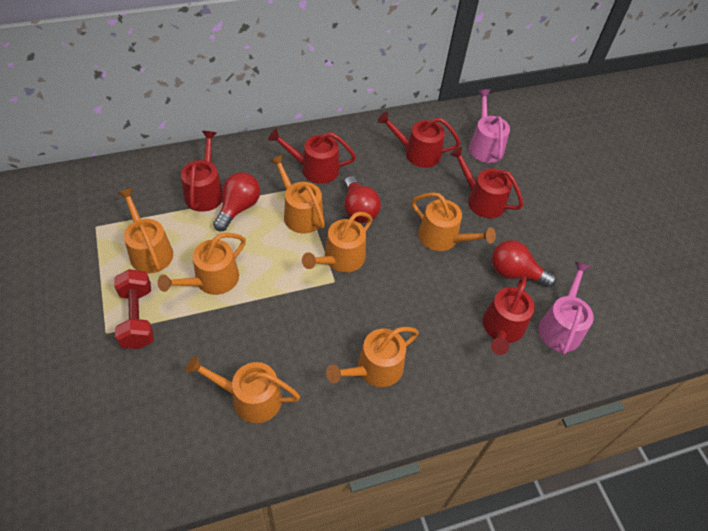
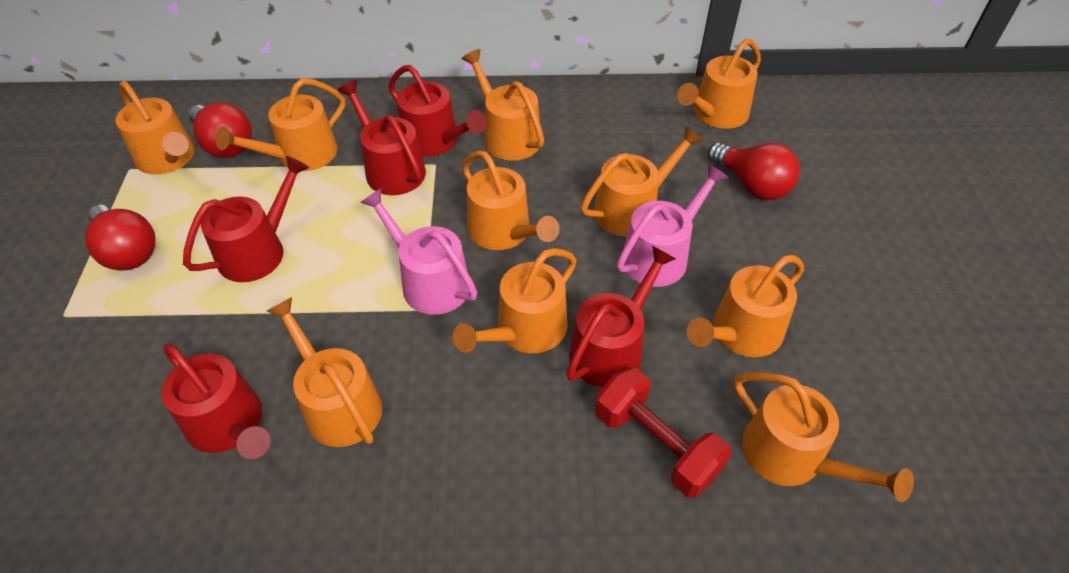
orange watering can: [118,188,173,273] [158,233,246,295] [186,356,300,423] [269,155,325,233] [302,212,373,272] [326,327,419,387] [412,192,496,251] = 7 -> [115,81,195,175] [216,78,345,171] [267,297,382,447] [453,248,577,353] [461,49,544,161] [462,151,560,250] [581,126,703,236] [677,38,761,129] [687,255,804,357] [734,372,914,502] = 10

